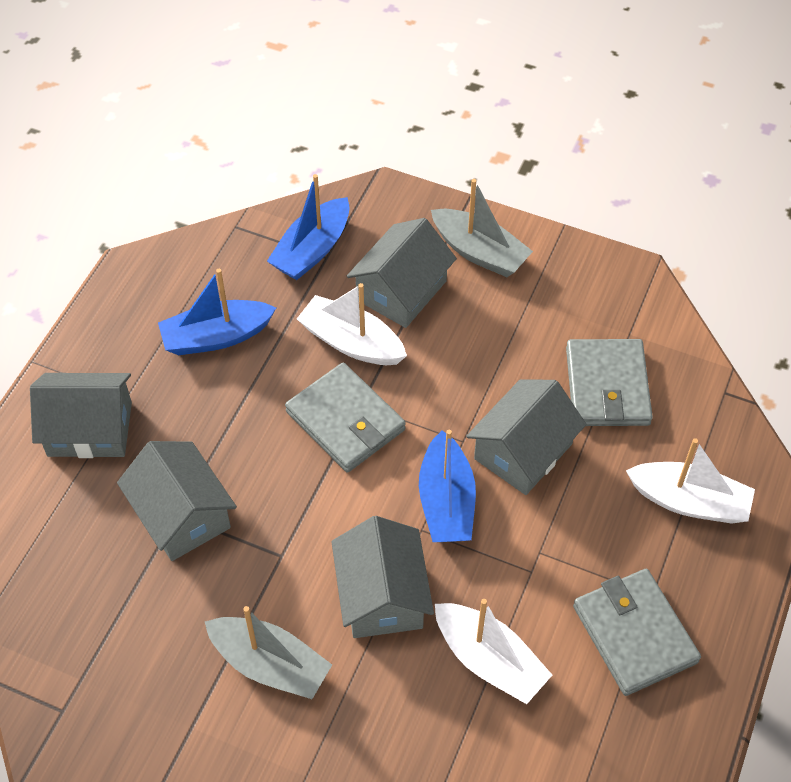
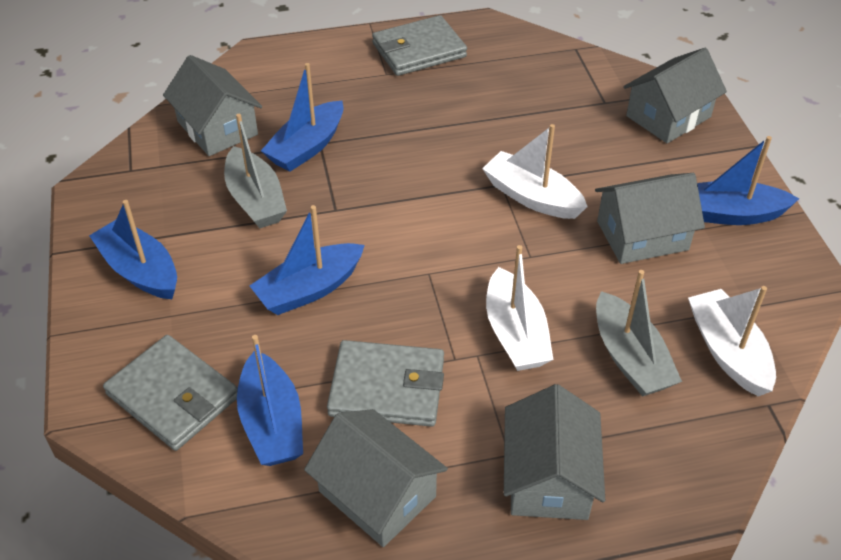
blue boat: [158,269,276,355] [267,174,350,280] [419,430,476,542] = 3 -> [89,200,177,299] [237,335,303,466] [249,205,365,315] [261,63,344,172] [697,136,799,225] = 5

